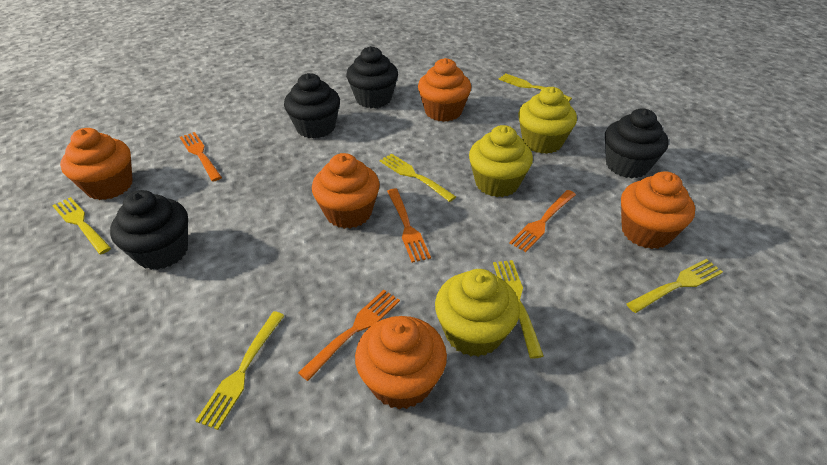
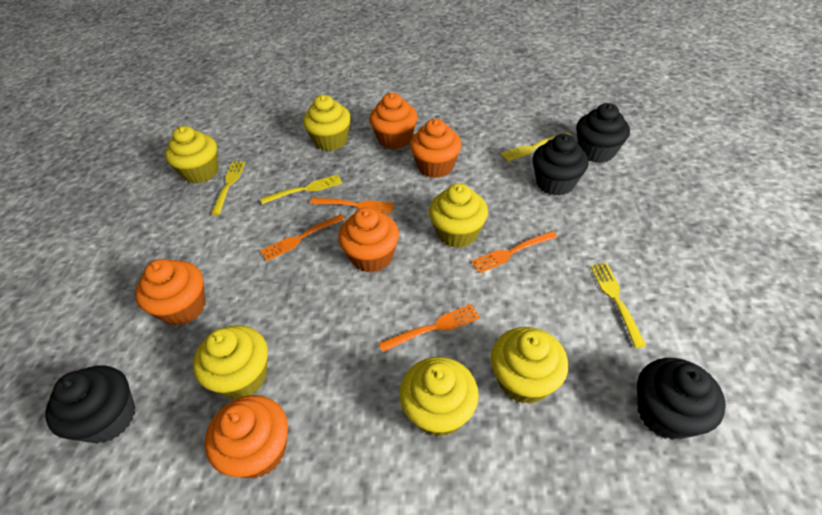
yellow cupcake: [435,269,520,357] [469,125,533,197] [518,87,577,154] = 3 -> [165,126,218,183] [193,325,268,399] [303,95,351,151] [399,357,479,437] [429,183,488,248] [491,327,568,404] = 6
yellow fork: [52,197,111,254] [196,311,285,430] [380,153,456,202] [493,260,544,359] [499,74,572,102] [627,259,723,313] = 6 -> [211,161,246,215] [260,174,342,204] [500,132,572,162] [590,263,646,348] = 4

